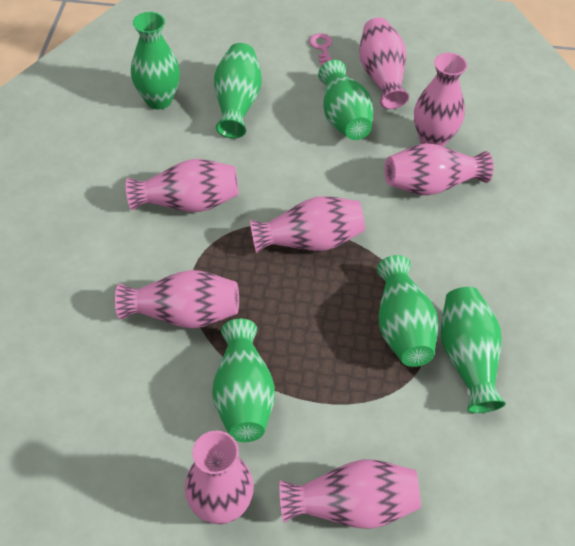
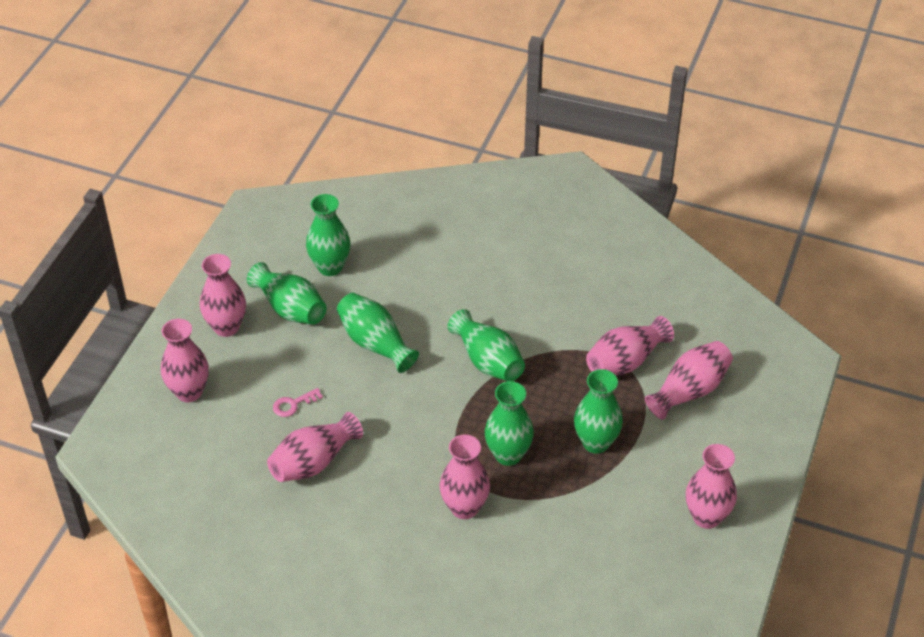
pink vase: [115,270,239,329] [126,159,239,212] [185,430,254,524] [250,196,365,253] [279,459,421,529] [359,17,409,109] [384,143,494,196] [414,53,467,147] = 8 -> [161,319,209,402] [200,254,246,337] [267,412,363,482] [440,434,490,519] [586,316,674,375] [645,341,733,420] [686,444,737,529] = 7

